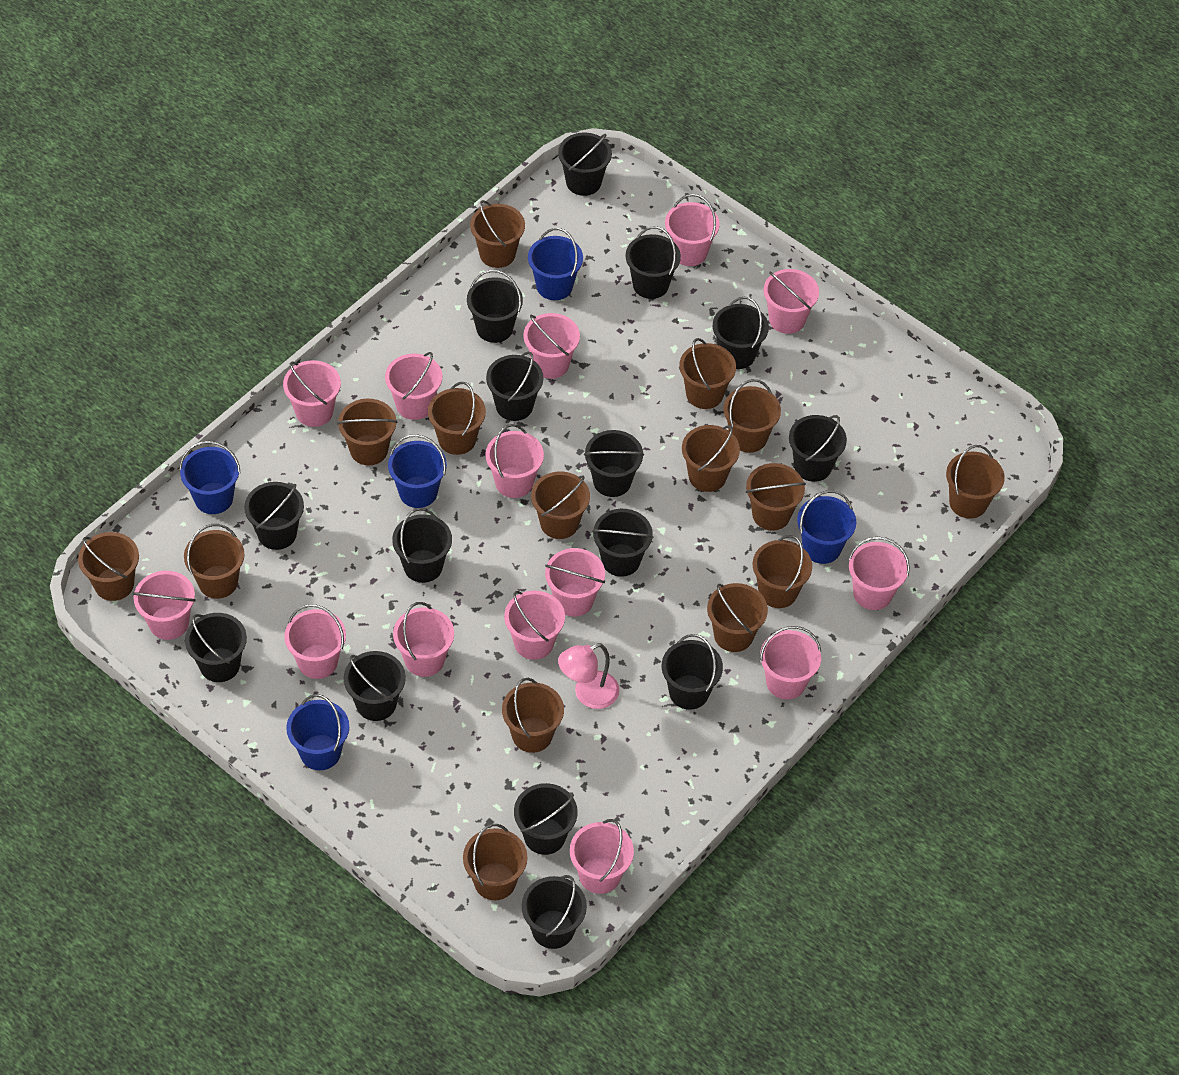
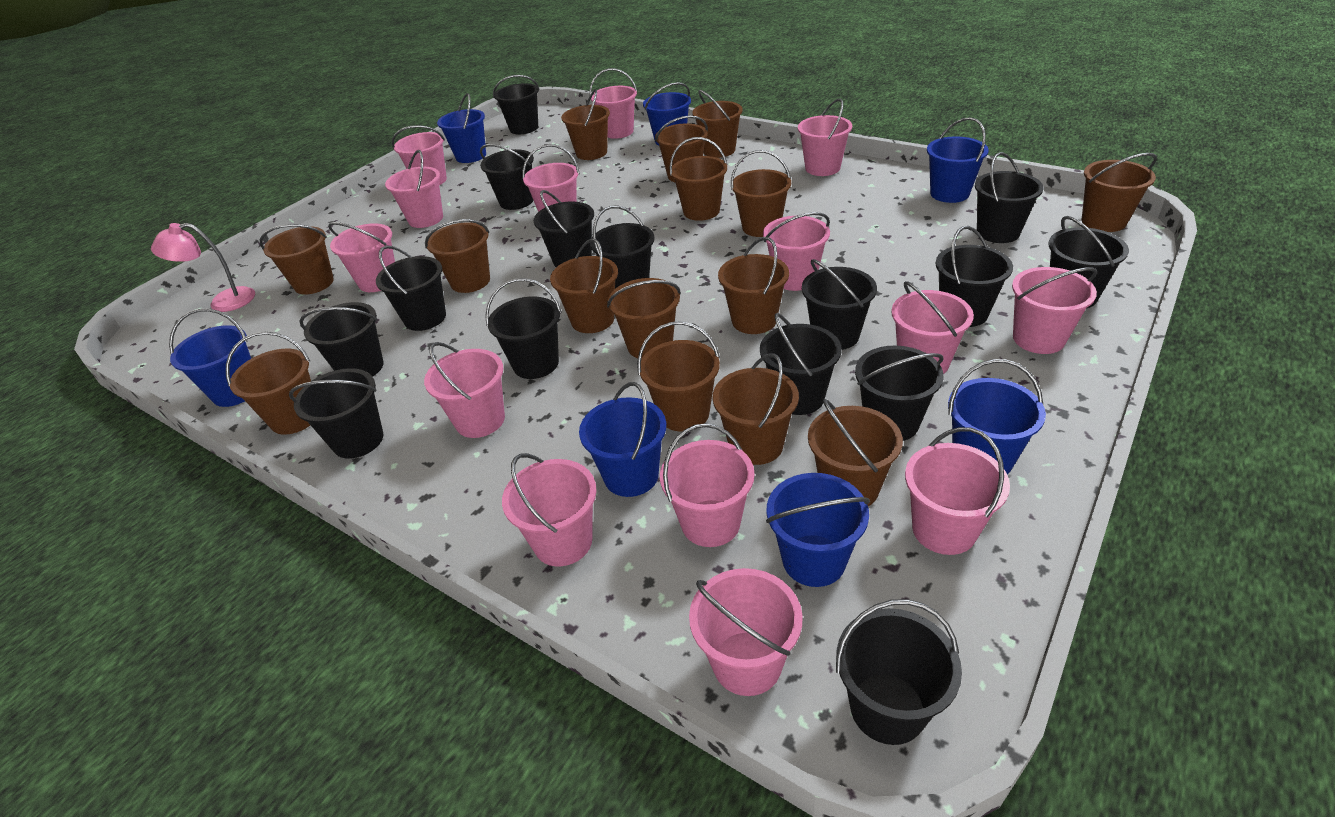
blue bucket: [179,441,241,514] [286,694,349,770] [388,434,447,508] [528,228,583,300] [797,490,856,564] = 5 -> [169,308,251,407] [437,93,486,163] [579,382,666,497] [643,82,691,146] [766,473,870,587] [927,117,989,203] [948,359,1046,475] = 7

